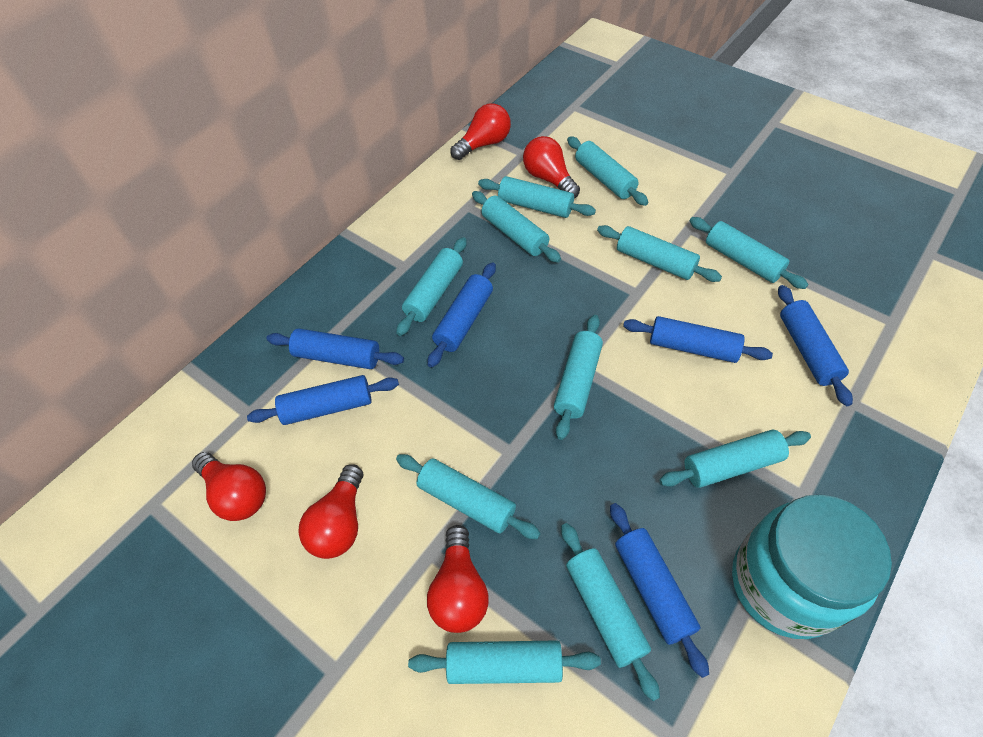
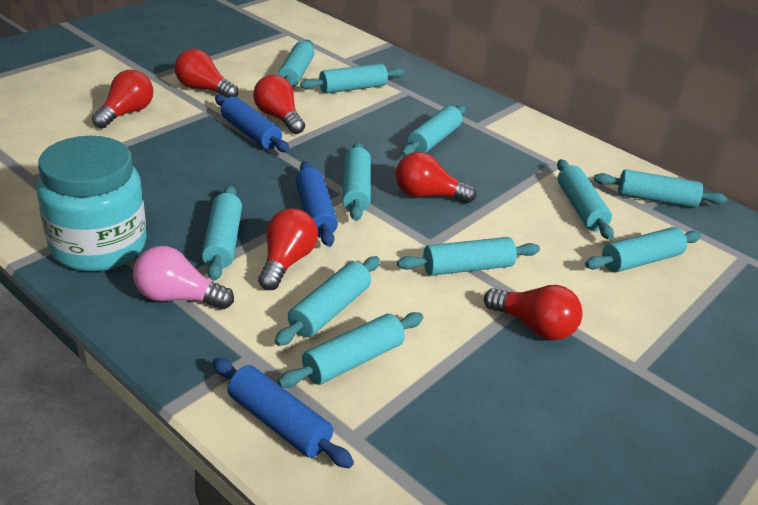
blue rolling pin: [247,375,399,425] [266,328,404,369] [427,262,496,368] [610,503,709,678] [623,316,773,363] [778,285,853,406] = 6 -> [212,358,354,468] [215,95,290,152] [296,161,338,247] = 3
pink light bulb: none = 0 -> [133,246,234,309] = 1
red light bulb: [192,452,266,521] [298,464,363,559] [427,525,489,633] [451,104,511,160] [523,136,580,198] = 5 -> [92,70,153,129] [175,49,238,98] [253,75,305,134] [258,208,318,290] [396,152,476,203] [484,285,583,340] = 6

